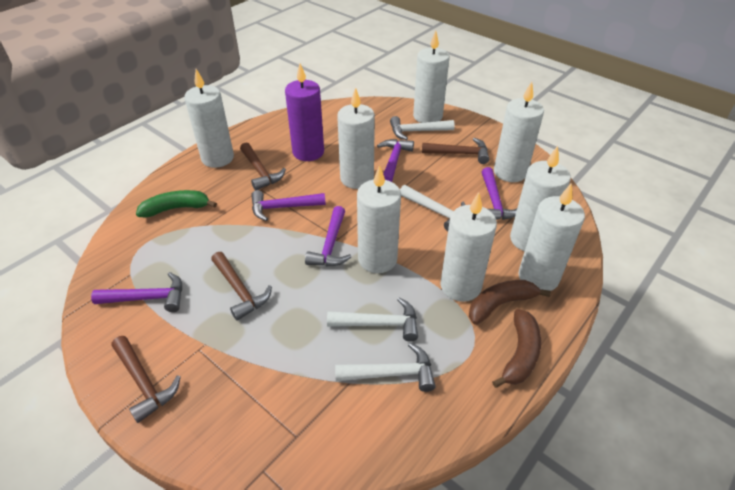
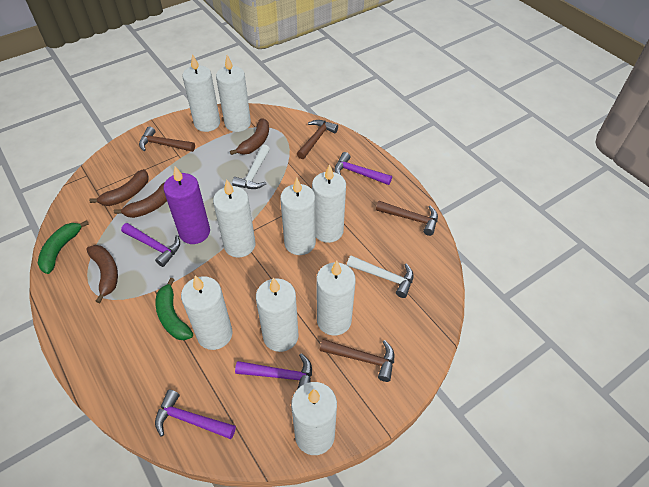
brown banana: [469,280,551,325] [492,309,541,388] = 2 -> [86,245,118,303] [89,169,149,206] [114,182,167,218] [230,118,269,155] = 4
green banana: [136,190,217,217] = 1 -> [38,220,89,274] [156,278,193,340] = 2
purple hammer: [91,272,182,312] [251,190,326,221] [305,206,351,266] [377,139,414,182] [482,167,517,220] = 5 -> [121,223,180,267] [155,390,236,439] [235,353,312,389] [334,152,392,185] = 4
white candle: [184,69,234,168] [337,87,375,189] [357,165,401,273] [413,31,450,123] [440,192,497,302] [494,82,544,182] [510,146,571,251] [518,183,585,291] = 8 -> [181,275,233,350] [182,54,220,132] [213,180,255,257] [216,55,251,132] [256,277,299,352] [280,178,316,255] [291,382,337,455] [312,164,346,243] [316,261,356,336] = 9
white hammer: [327,297,418,342] [335,343,436,392] [390,116,455,140] [400,185,466,231] = 4 -> [232,144,270,189] [347,256,414,298] = 2

